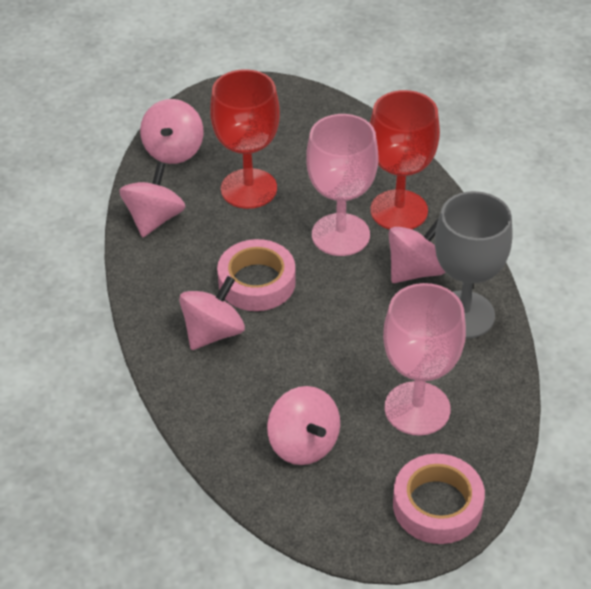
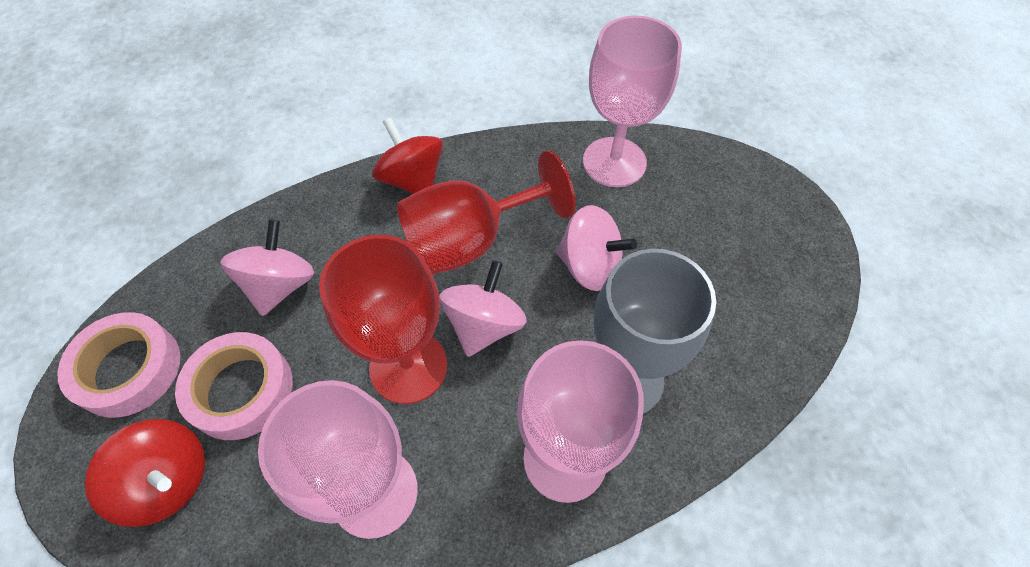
pink goblet: [306,114,378,256] [383,283,466,436] = 2 -> [258,380,418,539] [517,340,644,503] [583,16,682,187] = 3
pink spinning top: [119,162,185,237] [140,99,204,164] [179,276,245,350] [267,386,340,465] [389,218,446,283] = 5 -> [220,219,315,316] [439,260,527,357] [556,205,637,291] = 3
red spinning top: none = 0 -> [85,419,205,527] [372,117,443,194] = 2

